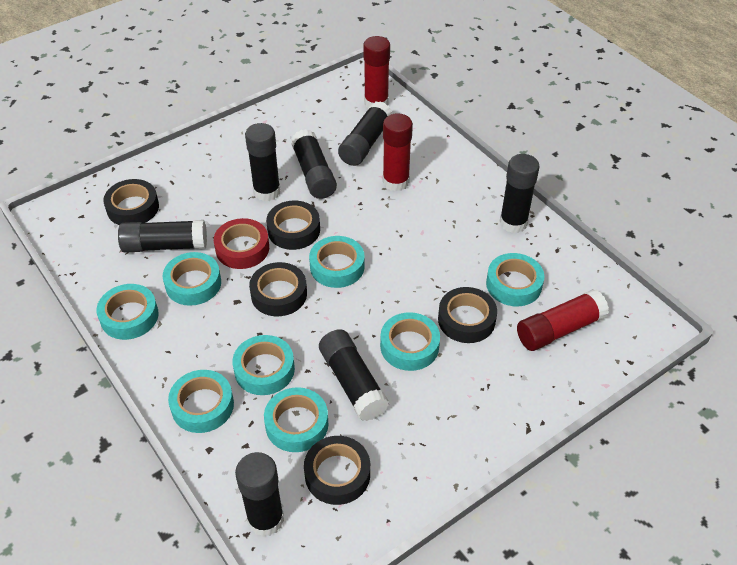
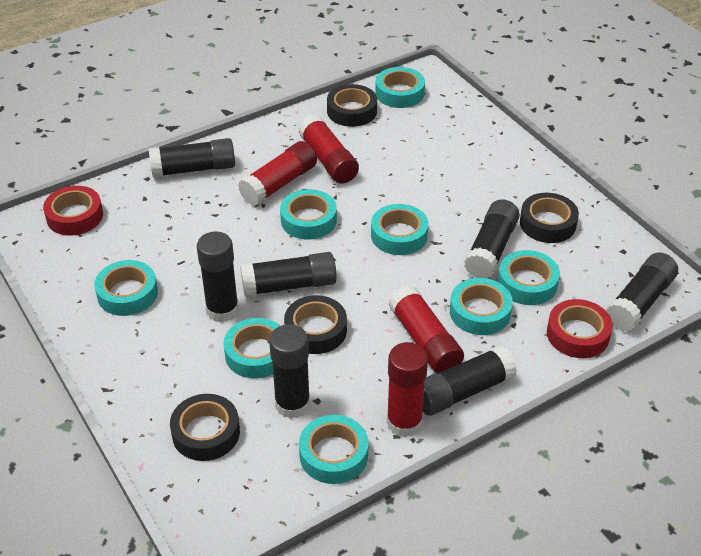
black tape: [103,179,159,225] [249,262,307,316] [266,200,320,250] [304,436,370,505] [438,287,497,343] = 5 -> [170,394,240,461] [284,295,347,354] [327,84,377,127] [520,193,579,243] = 4
red glue stick: [363,36,390,108] [383,113,413,191] [517,289,609,351] = 3 -> [238,141,317,206] [298,115,359,184] [386,342,428,437] [389,285,464,373] = 4
red tape: [214,218,269,269] = 1 -> [43,186,103,236] [547,299,613,358] = 2

